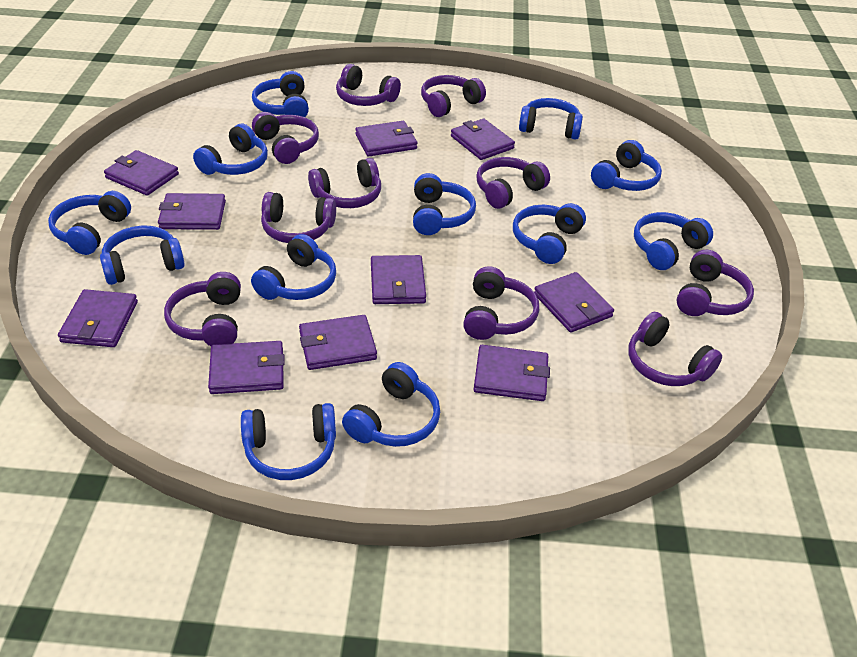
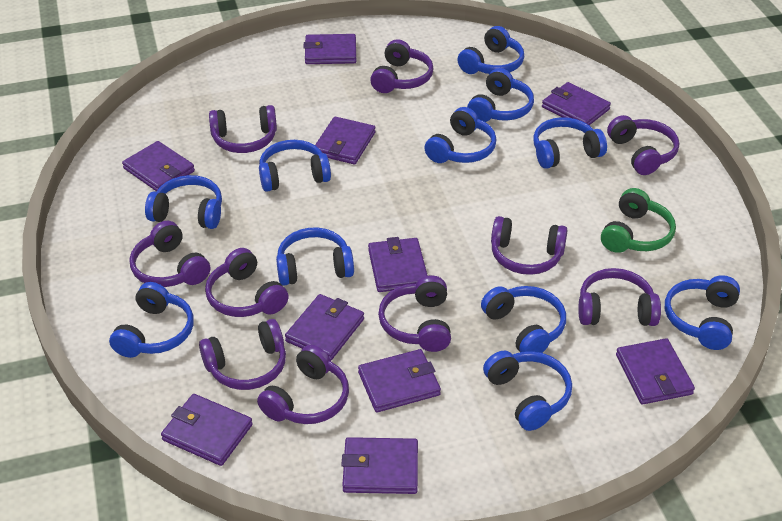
blue headphones: [48,191,131,255] [100,226,185,285] [193,124,268,175] [241,403,336,480] [251,234,336,300] [252,71,309,117] [342,362,440,447] [413,173,476,235] [513,203,586,264] [519,98,583,140] [591,140,662,191] [634,212,713,270] = 12 -> [109,282,194,358] [145,175,222,229] [259,140,331,192] [276,227,354,286] [424,107,496,163] [457,26,524,74] [467,68,534,122] [481,286,566,353] [483,351,572,431] [533,117,607,169] [665,275,740,350] = 11
green headphones: none = 0 -> [601,188,676,253] = 1

